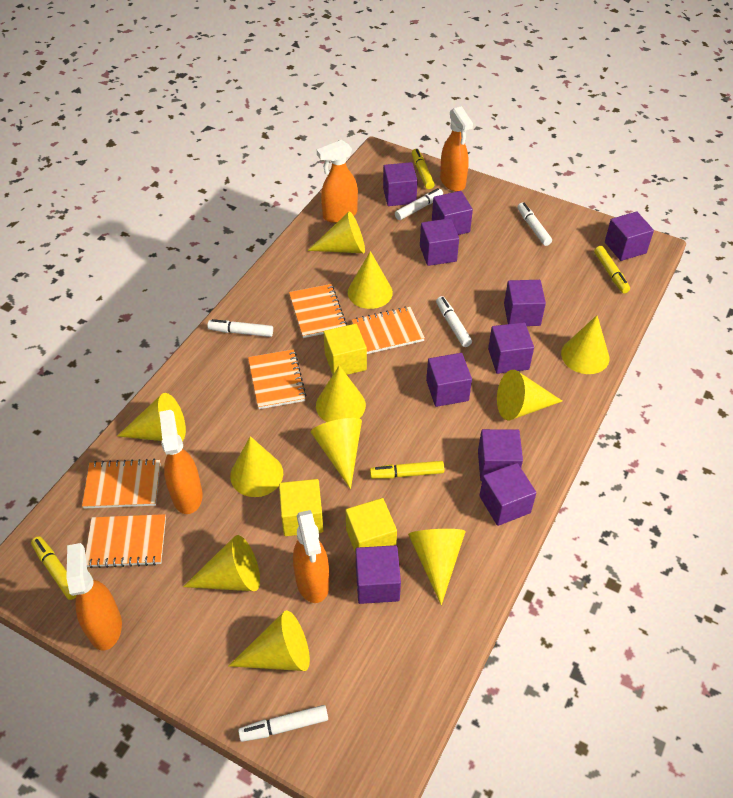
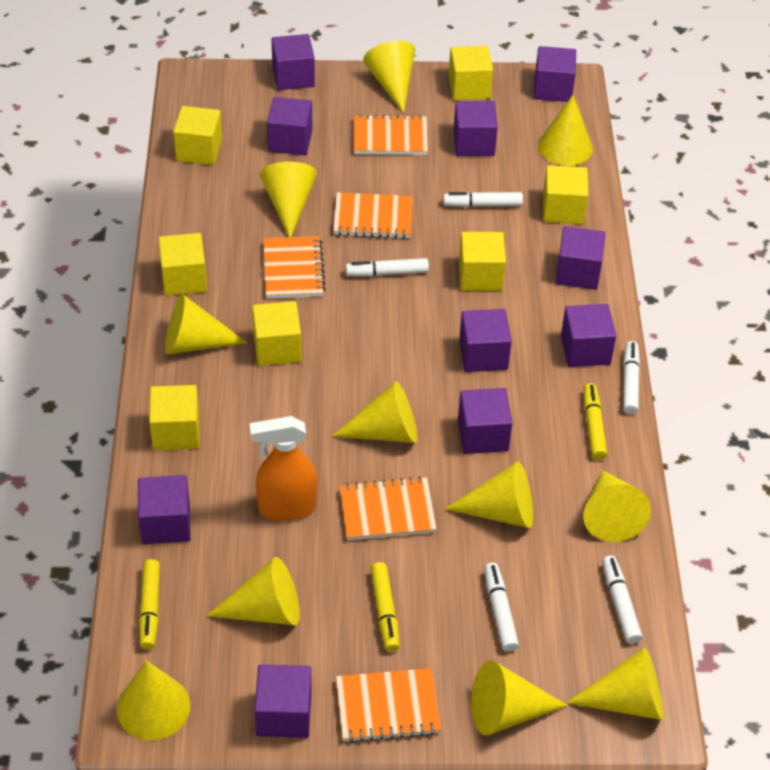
orange spray bottle: [66,543,122,650] [159,410,203,514] [293,510,330,603] [317,140,358,223] [440,106,473,192] = 5 -> [249,416,317,521] = 1
yellow cube: [279,479,323,536] [324,324,367,375] [345,498,397,554] = 3 -> [149,385,200,450] [158,233,207,296] [173,106,222,165] [252,301,302,366] [448,46,493,100] [459,232,506,291] [543,165,588,224] = 7
yellow marker: [31,536,76,600] [370,461,444,479] [412,149,435,189] [594,246,630,293] = 4 -> [139,559,160,649] [370,562,400,652] [583,383,607,460] = 3

